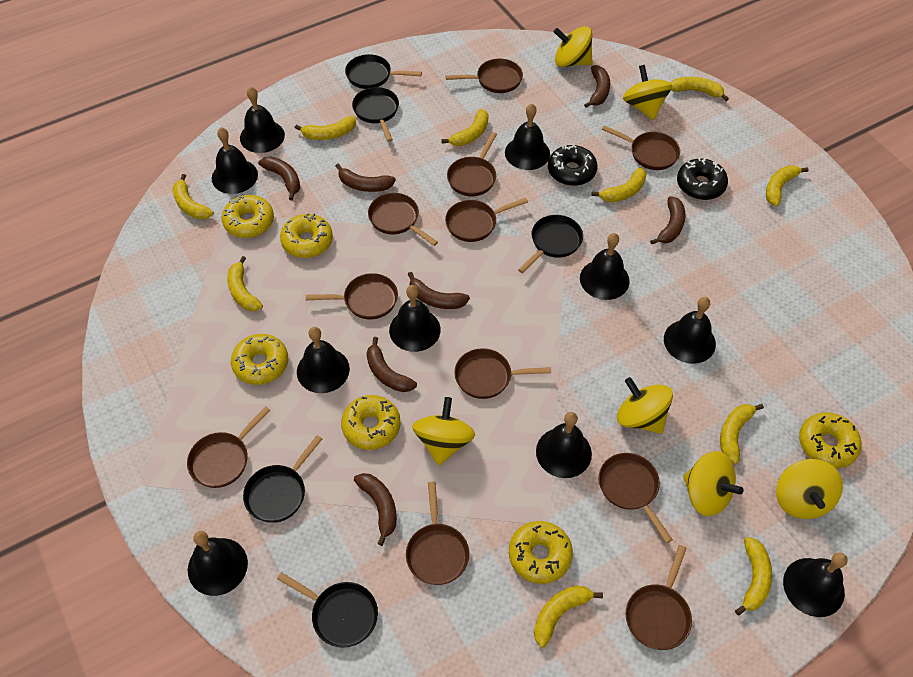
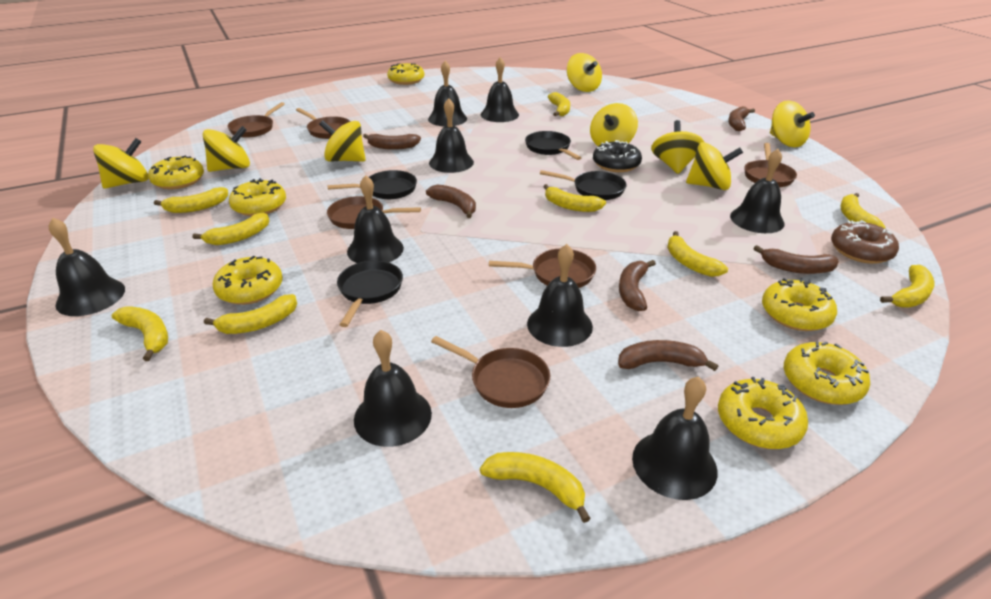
black bell: [188,531,248,596] [212,127,258,194] [240,87,285,153] [297,327,350,393] [389,285,441,352] [505,104,550,170] [536,412,592,478] [580,233,630,300] [664,297,716,364] [783,552,848,617] = 10 -> [49,217,125,316] [347,175,404,263] [354,330,432,447] [428,61,467,126] [429,98,474,173] [481,57,519,122] [527,244,593,347] [632,377,717,500] [730,149,785,233] = 9
black donut: [548,144,598,186] [677,157,728,200] = 2 -> [593,140,642,172] = 1
black pan: [243,435,322,523] [277,572,378,648] [345,54,422,89] [352,87,399,142] [518,215,583,273] = 5 -> [327,170,417,199] [337,260,403,327] [525,131,582,160] [540,170,627,200] = 4
brown banana: [258,157,300,201] [336,164,396,192] [354,473,397,546] [367,337,417,392] [408,272,470,309] [584,65,610,108] [650,196,686,244] = 7 -> [363,134,421,150] [426,184,476,218] [618,340,718,371] [619,260,656,311] [728,106,755,131] [754,245,839,274] = 6
brown donut: none = 0 -> [831,220,899,264] = 1
brown pan: [187,406,271,488] [306,273,398,319] [368,193,438,246] [406,482,469,585] [445,198,528,242] [446,59,523,93] [447,132,497,196] [454,348,551,399] [598,453,673,543] [602,125,680,170] [626,545,692,650] = 11 -> [227,102,285,138] [296,108,351,139] [327,196,421,229] [431,336,550,408] [489,249,596,288] [744,143,797,187] = 6
yellow donut: [222,195,274,238] [231,334,288,385] [280,213,333,258] [341,395,401,450] [509,521,573,584] [799,412,862,468] = 6 -> [148,156,204,189] [212,256,283,305] [229,178,286,216] [387,63,424,85] [718,377,808,449] [762,278,837,331] [784,341,870,405] = 7
yellow spinning top: [412,397,475,466] [554,26,593,67] [617,377,673,434] [623,65,672,120] [683,451,744,516] [776,459,843,519] = 6 -> [93,138,148,189] [203,126,250,172] [319,120,366,162] [567,53,602,92] [590,103,638,146] [651,120,704,174] [686,142,743,190] [770,100,815,147] = 8

